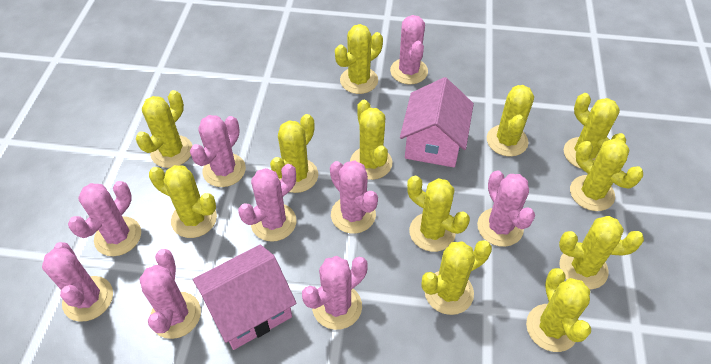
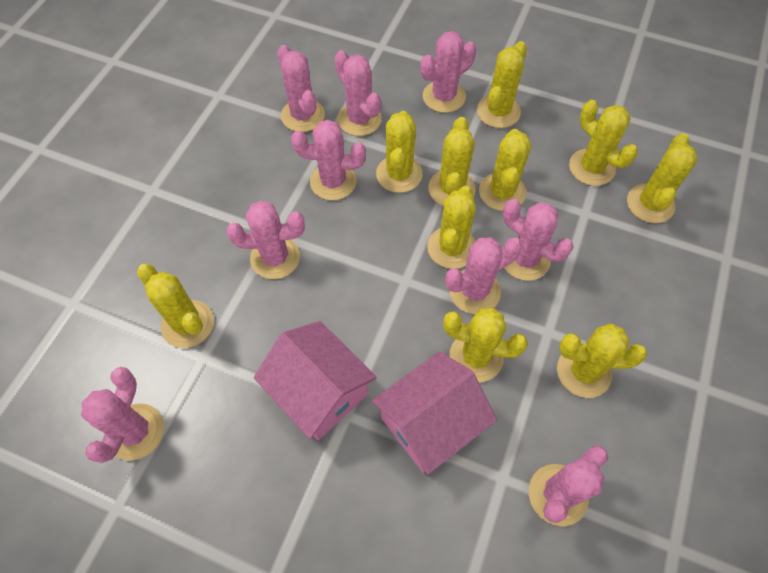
yellow cactus: [136,90,193,168] [149,165,217,238] [270,114,318,193] [335,24,383,94] [350,100,392,180] [407,176,470,252] [421,240,492,315] [487,85,534,157] [526,268,591,352] [559,216,644,289] [564,93,626,169] [570,138,643,211] = 12 -> [137,263,214,348] [376,111,422,193] [427,186,476,269] [428,117,475,206] [443,308,528,382] [477,41,527,128] [479,129,531,211] [557,323,647,398] [569,100,638,186] [627,133,698,223] = 10

